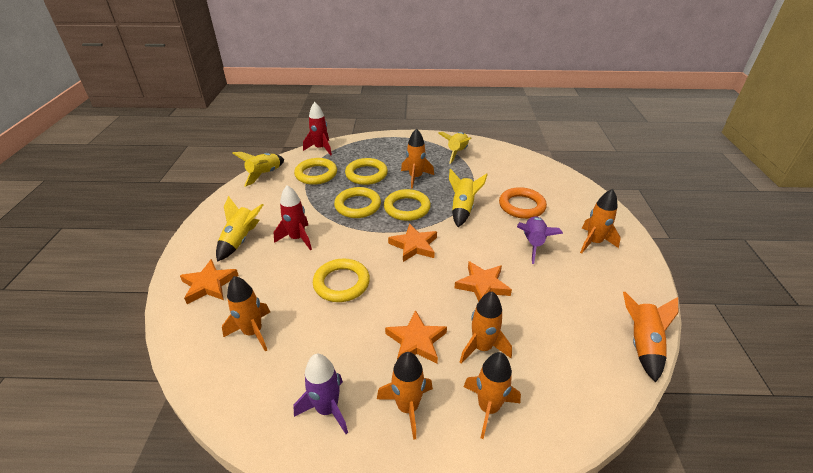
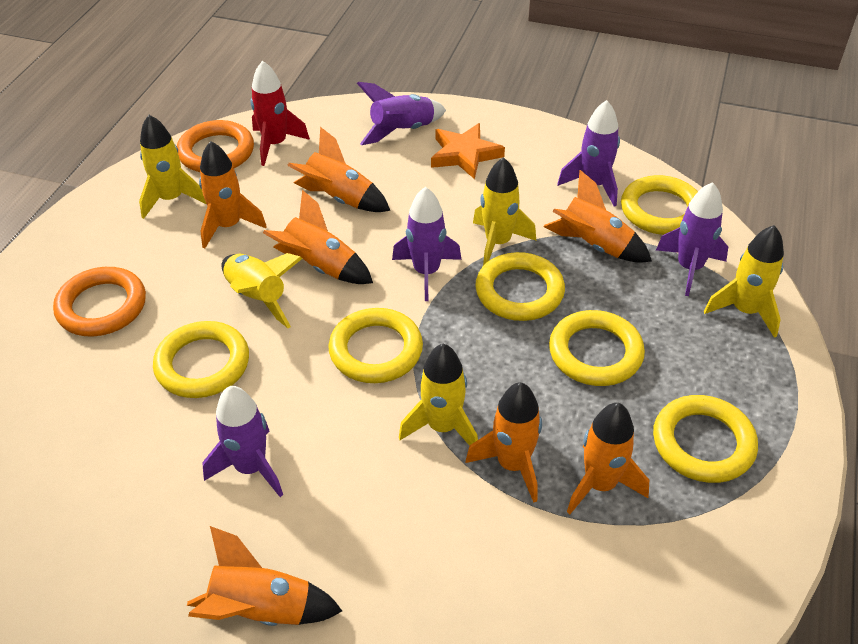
orange ring: [499,187,547,219] = 1 -> [53,267,146,337] [177,120,254,172] = 2
orange star: [180,259,239,304] [385,310,447,364] [388,223,437,262] [454,261,512,302] = 4 -> [431,123,505,179] = 1
purple rocket: [294,354,348,434] [517,217,563,264] = 2 -> [202,386,283,497] [357,82,446,145] [392,187,462,301] [557,100,620,207] [656,182,728,296] = 5
red rocket: [274,185,312,250] [303,102,332,156] = 2 -> [250,61,310,166] = 1
yellow ring: [294,158,337,185] [313,258,370,302] [334,187,381,218] [345,158,388,185] [384,189,431,221] = 5 -> [153,321,249,398] [328,308,423,383] [475,252,565,321] [549,310,645,386] [621,175,698,235] [653,395,758,483] = 6
yellow rocket: [216,196,263,262] [232,152,284,187] [438,132,472,164] [449,169,488,227] = 4 -> [139,115,206,219] [222,253,303,328] [399,344,478,446] [473,157,536,266] [704,225,784,338] = 5

